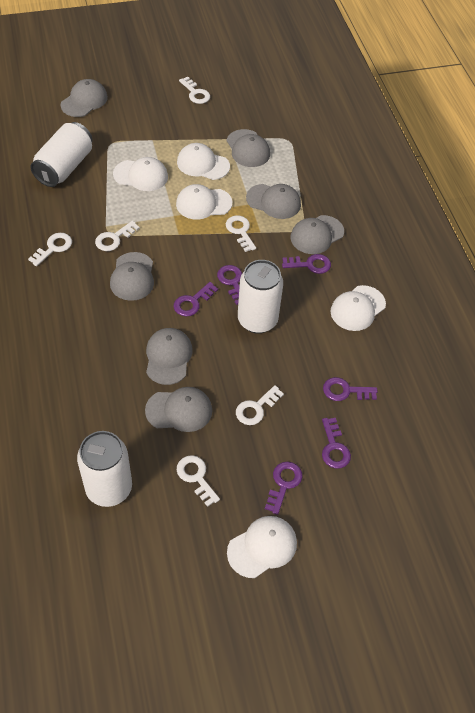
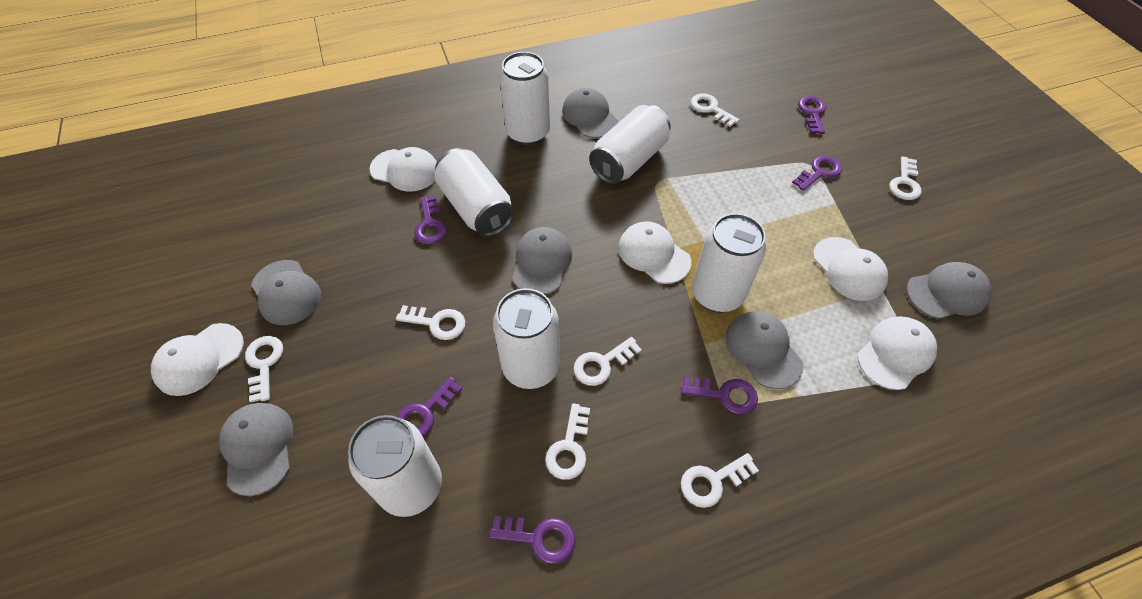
grey cap: [60,79,108,117] [110,252,154,301] [145,387,213,432] [146,328,193,385] [227,129,270,167] [246,184,301,219] [291,215,344,254] = 7 -> [219,403,293,496] [251,260,321,325] [512,227,572,295] [562,88,618,138] [725,311,803,389] [906,262,992,319] = 6
white can: [30,122,93,187] [77,431,132,507] [238,260,283,334] = 3 -> [348,415,442,517] [435,148,515,237] [493,288,560,389] [499,52,550,146] [589,105,671,184] [692,213,766,313] = 6
white key: [28,233,72,266] [95,221,140,251] [177,455,220,507] [179,77,210,104] [226,215,256,252] [236,385,284,425] = 6 -> [245,336,283,403] [396,305,466,340] [545,403,590,480] [574,337,642,386] [681,453,759,508] [691,93,740,127] [890,156,921,200] = 7

